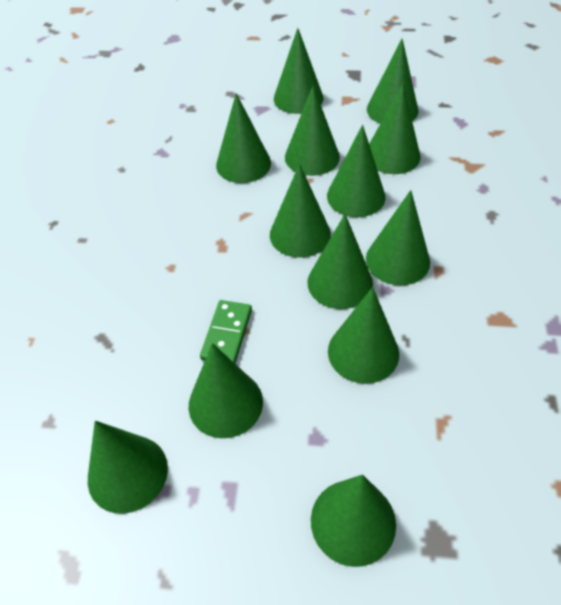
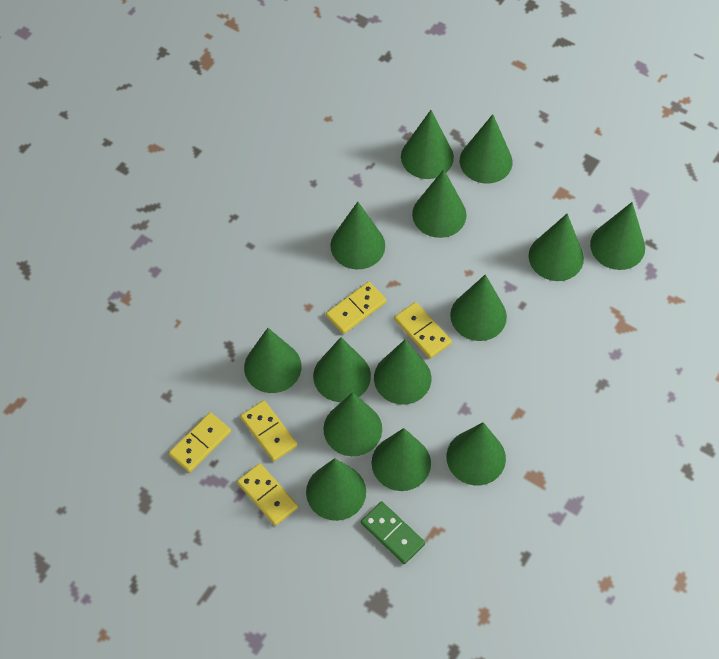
green cone: [88,420,168,514] [189,343,263,438] [216,93,271,183] [270,164,331,258] [274,28,324,114] [285,86,340,176] [307,214,373,309] [311,475,396,567] [327,125,386,217] [328,287,399,384] [366,190,430,285] [367,39,419,123] [369,84,420,174] = 13 -> [244,328,301,393] [306,458,366,521] [313,337,371,402] [324,392,382,456] [330,202,385,269] [372,428,431,491] [374,339,431,404] [401,110,454,179] [412,169,467,238] [446,422,506,485] [450,274,507,341] [460,114,512,184] [529,214,584,281] [590,202,645,270] = 14
yellow domino: none = 0 -> [169,412,231,472] [237,463,298,526] [240,400,297,461] [326,282,386,334] [394,302,452,359] = 5

